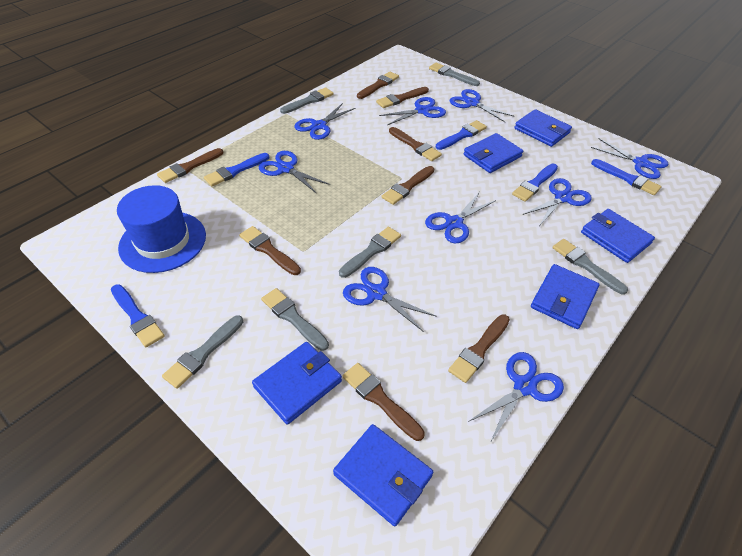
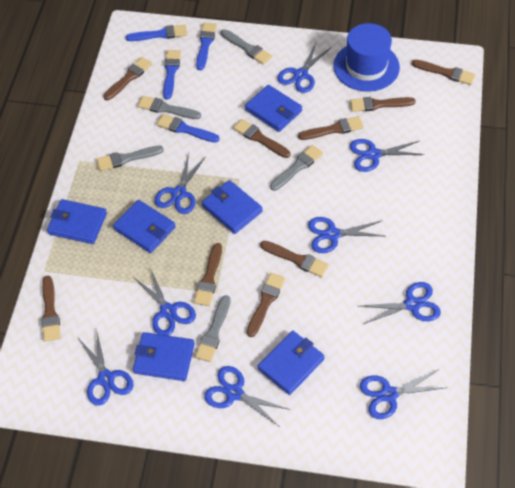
blue brush: [111,284,165,347] [204,153,269,186] [436,120,487,150] [512,164,558,202] [591,159,662,195] = 5 -> [126,25,187,41] [157,114,220,143] [163,50,181,99] [196,23,217,70] = 4
brown brush: [157,148,223,183] [239,226,301,275] [342,363,425,441] [357,71,399,99] [376,87,429,108] [381,166,434,205] [389,127,442,161] [448,314,510,383] = 8 -> [41,275,61,341] [103,57,152,100] [194,243,222,306] [233,119,290,158] [247,273,285,337] [260,241,328,277] [298,116,364,140] [350,97,416,112] [412,60,475,85] = 9
grey brush: [162,315,243,389] [261,288,329,351] [280,87,334,114] [339,227,401,278] [429,63,480,86] [552,239,628,295] = 6 -> [97,146,164,171] [138,96,201,119] [195,295,231,362] [221,29,272,65] [270,145,323,191] = 5

